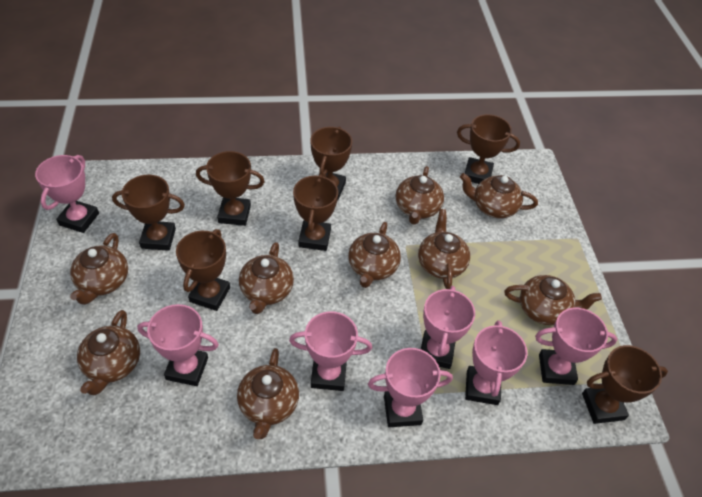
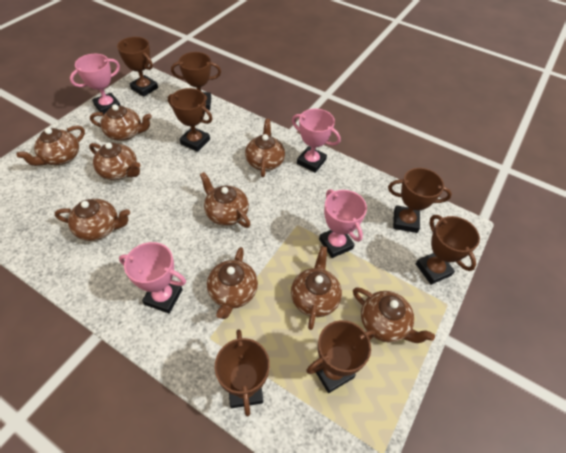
pink trophy: [35,155,99,233] [137,304,219,386] [289,311,372,391] [368,348,453,427] [421,286,475,369] [465,320,528,405] [535,308,617,385] = 7 -> [70,54,121,115] [119,242,186,313] [292,109,341,173] [319,189,367,258] = 4

